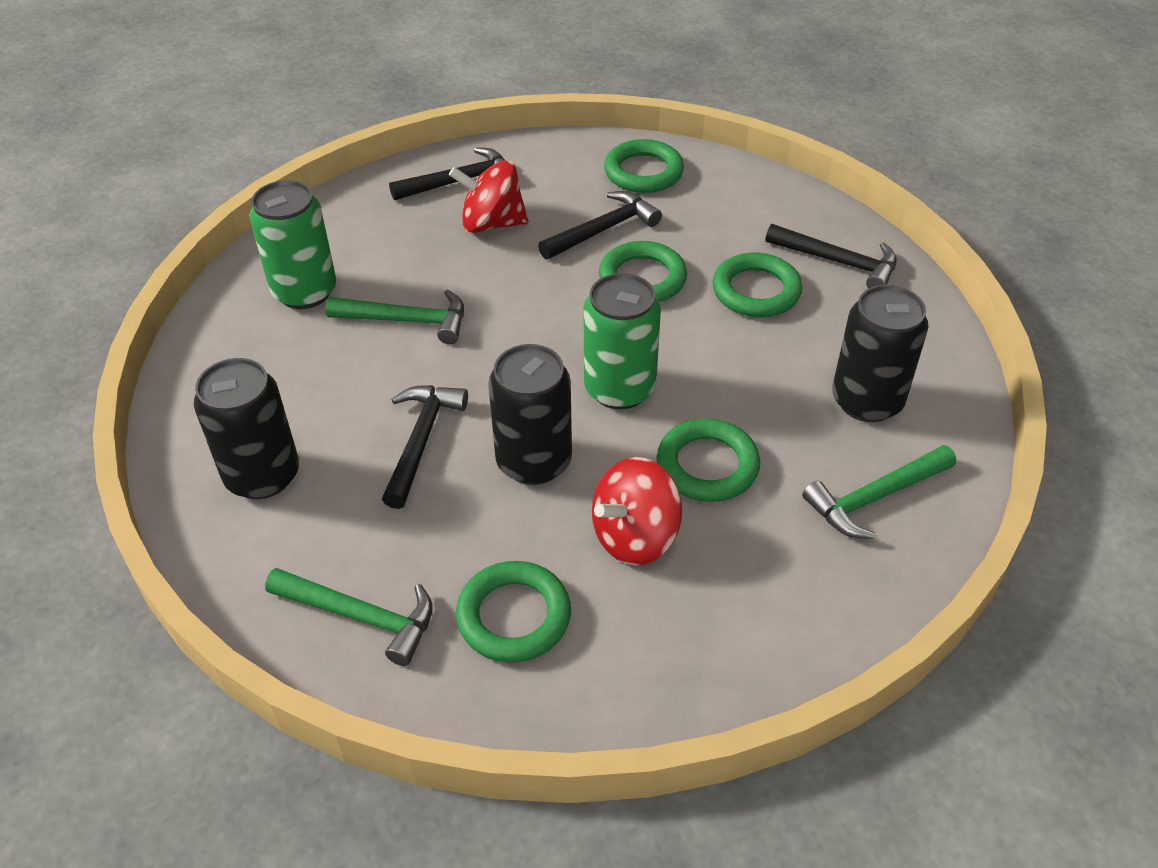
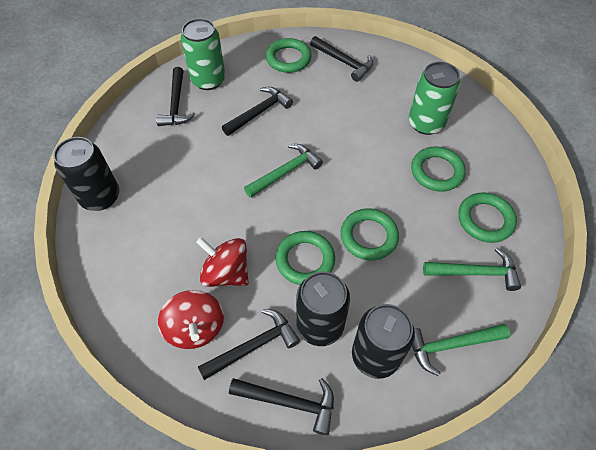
black hammer: [382,385,468,509] [389,147,505,200] [538,191,662,260] [765,224,897,288] = 4 -> [156,67,195,126] [198,309,300,380] [222,87,293,136] [229,378,334,435] [310,36,373,82] = 5

